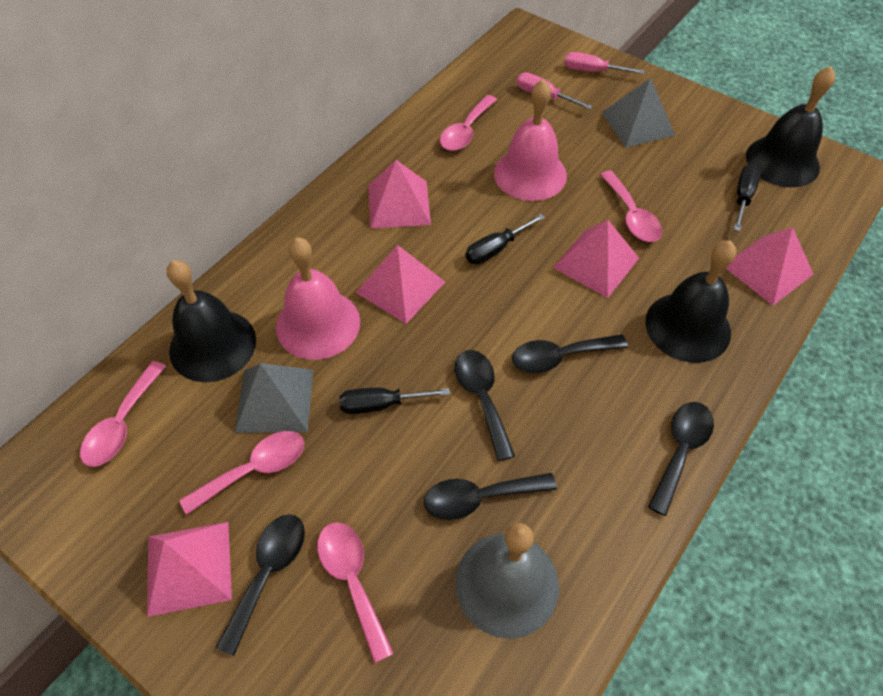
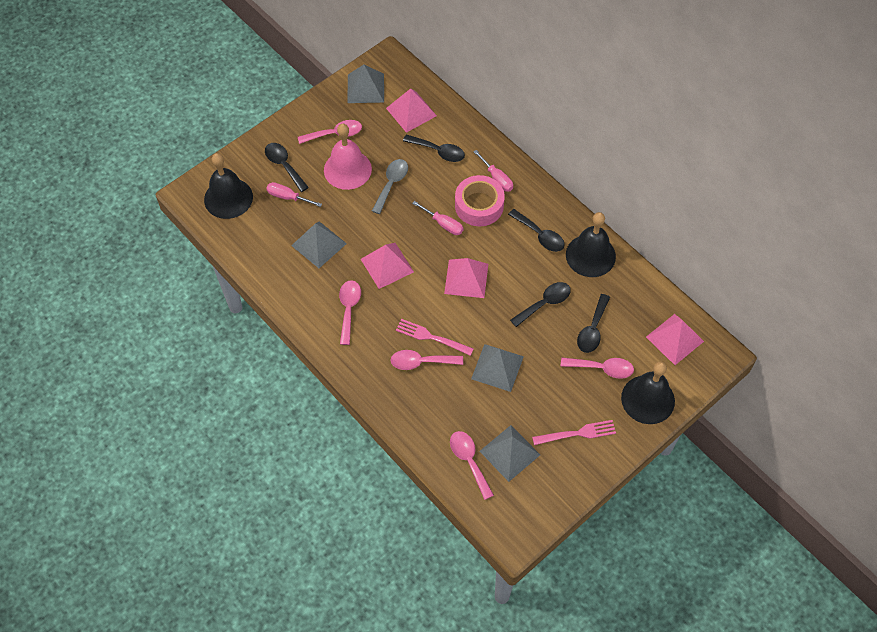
black screwdriver: [339,388,450,414] [466,214,545,264] [734,164,761,231] = 3 -> none = 0
grey bell: [455,523,559,639] = 1 -> none = 0
grey pyramid: [235,363,313,433] [601,78,675,148] = 2 -> [291,221,347,268] [347,65,384,103] [471,344,524,392] [480,425,540,482] = 4
grey spoon: none = 0 -> [372,159,408,214] = 1
pink bell: [276,237,360,360] [494,79,567,201] = 2 -> [324,124,372,190] = 1
pink fork: none = 0 -> [396,319,474,356] [532,420,616,445] = 2
pink pyramid: [147,522,232,617] [356,245,445,324] [369,160,431,229] [553,220,639,298] [726,227,813,306] = 5 -> [361,243,414,289] [386,88,437,133] [444,258,488,298] [646,314,704,365] = 4
pink screwdriver: [517,73,592,109] [564,52,645,74] = 2 -> [266,182,322,207] [412,201,463,235] [473,150,513,192] = 3
pink tape: none = 0 -> [455,175,505,226] = 1

